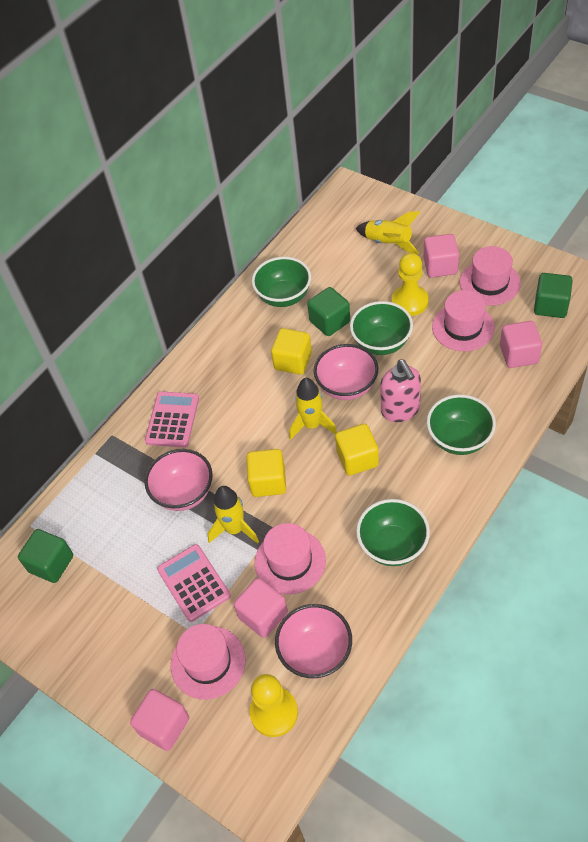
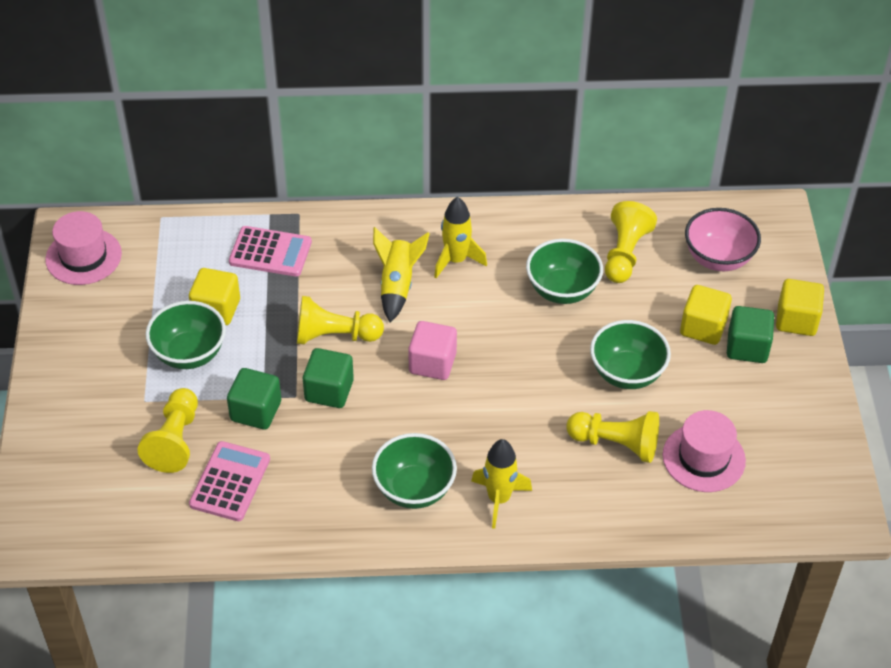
pink bowl: [144,449,213,511] [275,604,352,679] [314,344,378,400] = 3 -> [685,208,761,271] = 1
pink cube: [130,689,189,751] [234,578,288,638] [423,234,459,278] [500,321,542,368] = 4 -> [408,321,457,380] = 1
pink hat: [171,624,246,700] [255,523,326,595] [432,290,495,351] [460,246,521,306] = 4 -> [45,211,122,285] [663,410,746,492] = 2
pink soap dispenser: [380,360,421,422] = 1 -> none = 0
yellow pawn: [250,674,298,737] [392,253,429,316] = 2 -> [137,388,198,473] [297,296,384,345] [566,411,659,463] [605,201,657,283] = 4

